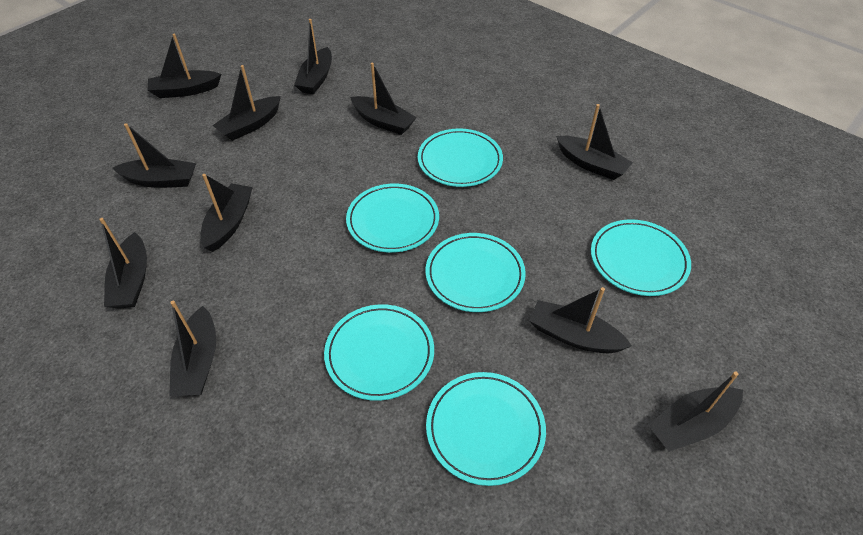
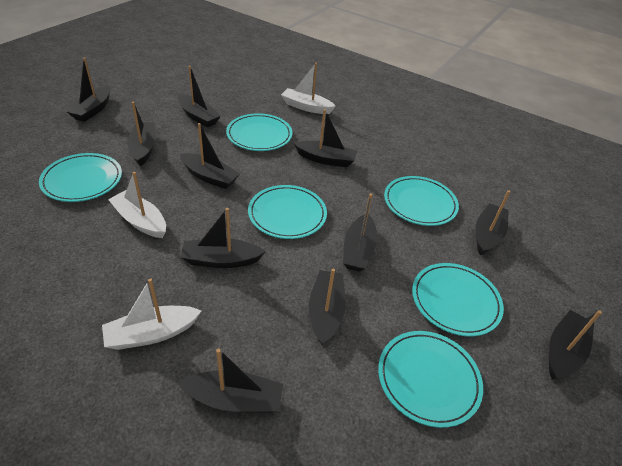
white boat: none = 0 -> [102,278,201,350] [108,172,166,238] [281,63,336,114] = 3

